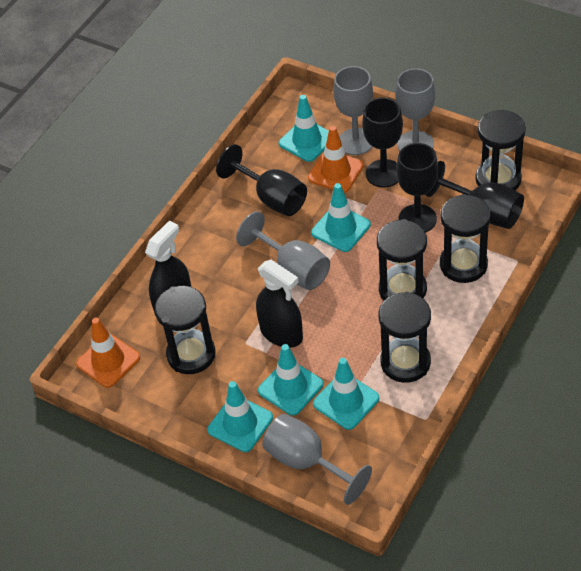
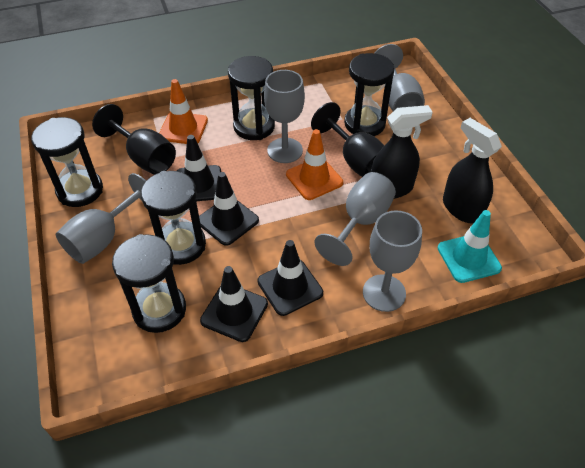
black goblet: [216,144,307,216] [362,98,403,188] [396,143,438,233] [425,161,524,229] = 4 -> [92,104,176,175] [311,102,384,177] = 2
black traffic cone: none = 0 -> [177,135,221,201] [199,172,259,246] [200,266,268,342] [257,240,323,316] = 4
grey goblet: [236,211,330,290] [262,414,372,505] [333,66,373,155] [395,68,435,151] = 4 -> [56,173,146,264] [264,70,305,163] [315,172,396,266] [363,210,422,312] [374,44,425,111] = 5
turquoise traffic cone: [207,381,273,452] [258,344,323,415] [279,95,329,162] [311,183,371,252] [313,358,379,430] = 5 -> [438,210,502,283] = 1

